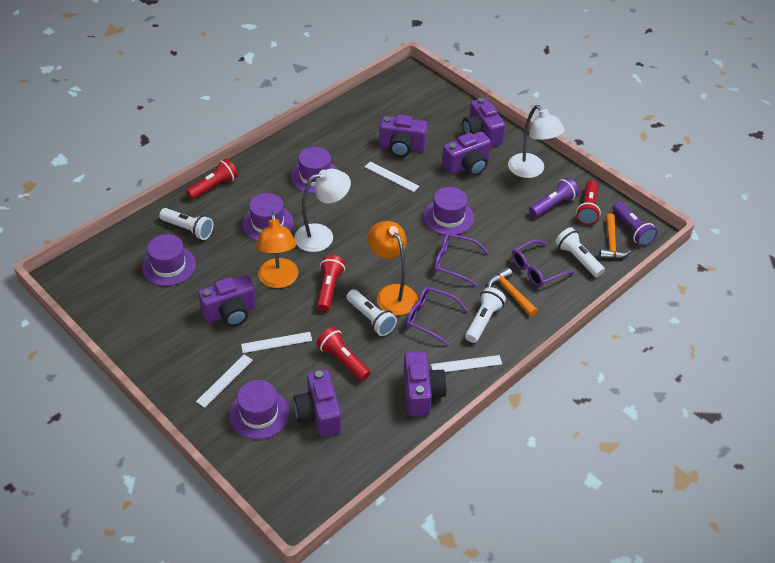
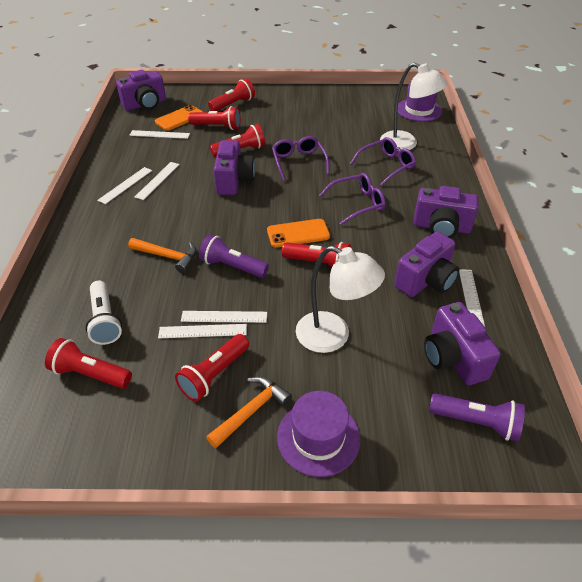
orange lamp: [256,213,298,288] [368,221,418,315] = 2 -> none = 0
orange phone: none = 0 -> [155,105,203,131] [267,219,330,248] = 2
purple camera: [198,275,257,327] [294,370,341,437] [379,115,428,157] [403,352,447,417] [442,131,491,176] [462,98,505,147] = 6 -> [116,70,166,111] [214,140,255,195] [394,232,459,297] [413,186,479,238] [424,302,501,385] = 5
purple hat: [142,234,196,286] [229,380,289,439] [242,193,294,241] [291,147,338,194] [423,187,474,235] = 5 -> [277,391,360,477] [398,83,442,122] = 2
red flashlight: [186,158,238,200] [317,255,345,312] [317,327,370,381] [576,180,601,225] = 4 -> [45,338,132,389] [175,334,249,401] [188,106,241,130] [208,78,255,111] [210,124,265,157] [282,242,351,267] = 6
white flashlight: [159,208,213,240] [347,289,397,336] [465,287,506,343] [555,227,605,277] = 4 -> [86,281,122,345] = 1
white ruler: [196,355,253,408] [241,332,312,353] [365,162,419,192] [431,355,502,372] = 4 -> [97,167,152,204] [129,130,190,139] [134,162,180,200] [158,324,247,339] [181,311,267,323] [459,269,485,327] = 6

